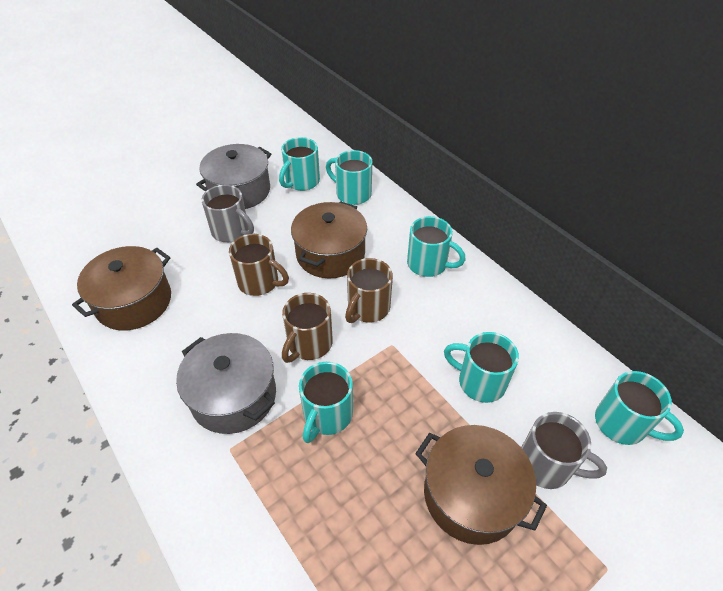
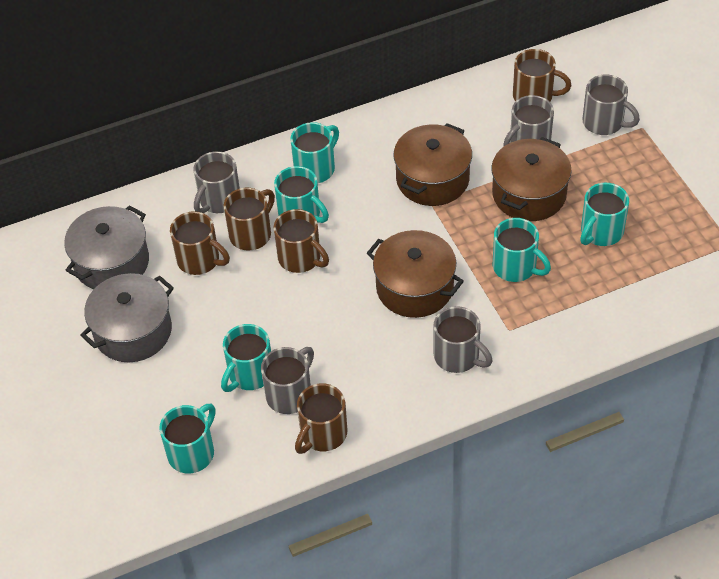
brown mug: [229,234,289,296] [282,293,333,363] [345,258,393,323] = 3 -> [170,211,230,275] [224,188,275,251] [274,209,329,273] [295,383,347,454] [513,49,571,102] = 5
grey mug: [202,185,254,242] [521,412,607,489] = 2 -> [193,151,240,213] [261,347,314,414] [433,306,492,373] [503,95,554,146] [583,74,640,135] = 5

